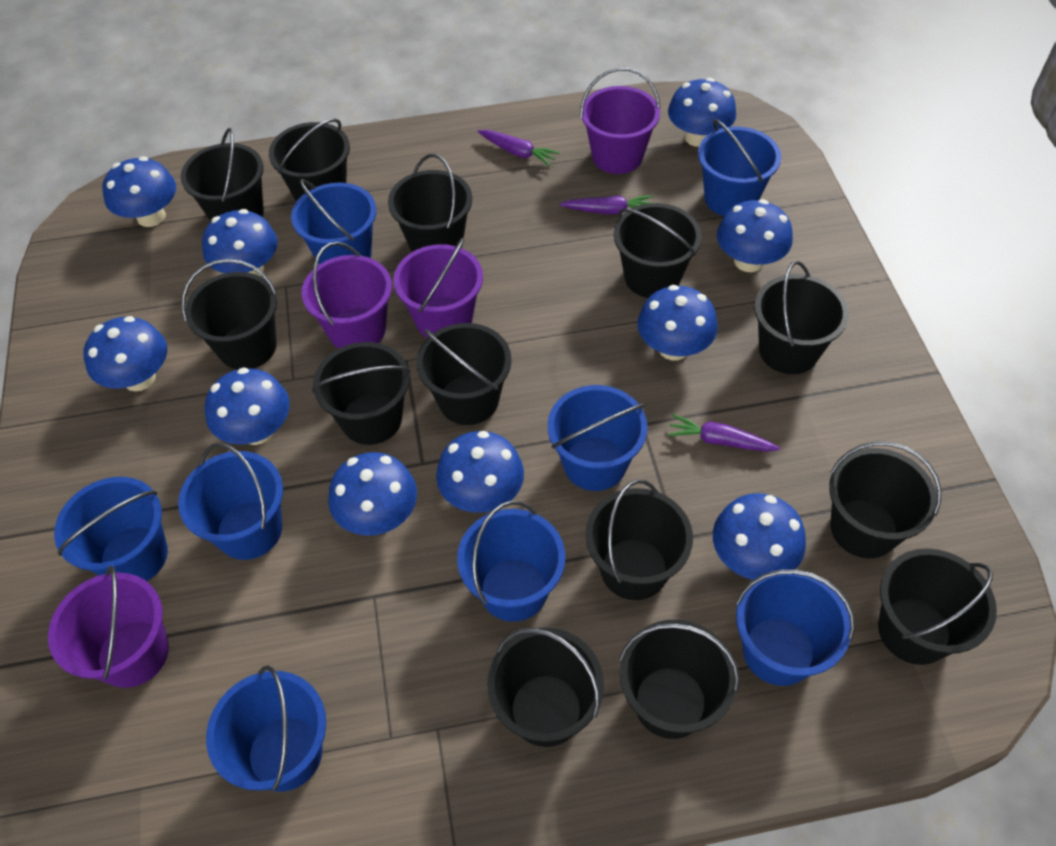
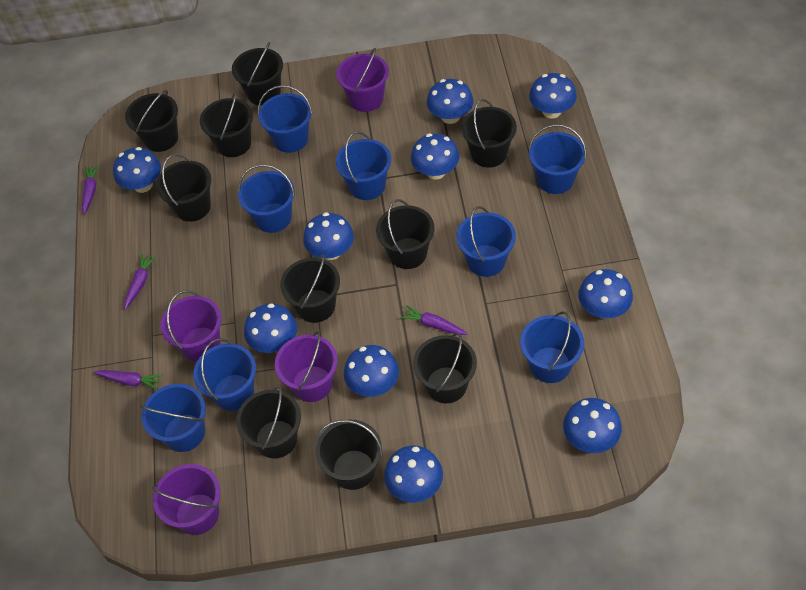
black bucket: [180,128,264,221] [182,259,278,370] [269,118,350,202] [312,342,411,445] [388,154,472,252] [416,323,512,425] [487,628,604,747] [585,479,693,600] [614,203,702,298] [619,620,739,739] [754,261,849,374] [829,441,941,558] [878,548,997,665] = 13 -> [125,90,178,152] [156,154,211,222] [200,91,253,157] [232,42,283,106] [236,386,301,459] [280,254,340,323] [315,420,383,490] [376,199,434,269] [413,333,477,403] [461,99,517,168] = 10
purple carrot: [478,130,560,166] [560,195,653,214] [668,414,780,452] = 3 -> [82,165,100,215] [94,370,163,390] [124,253,157,310] [400,305,468,335] = 4

